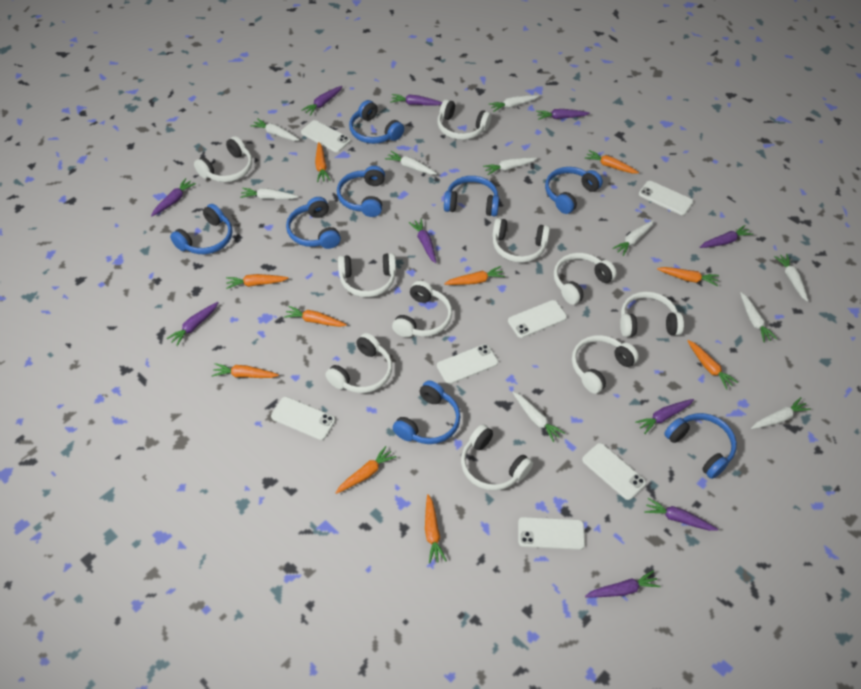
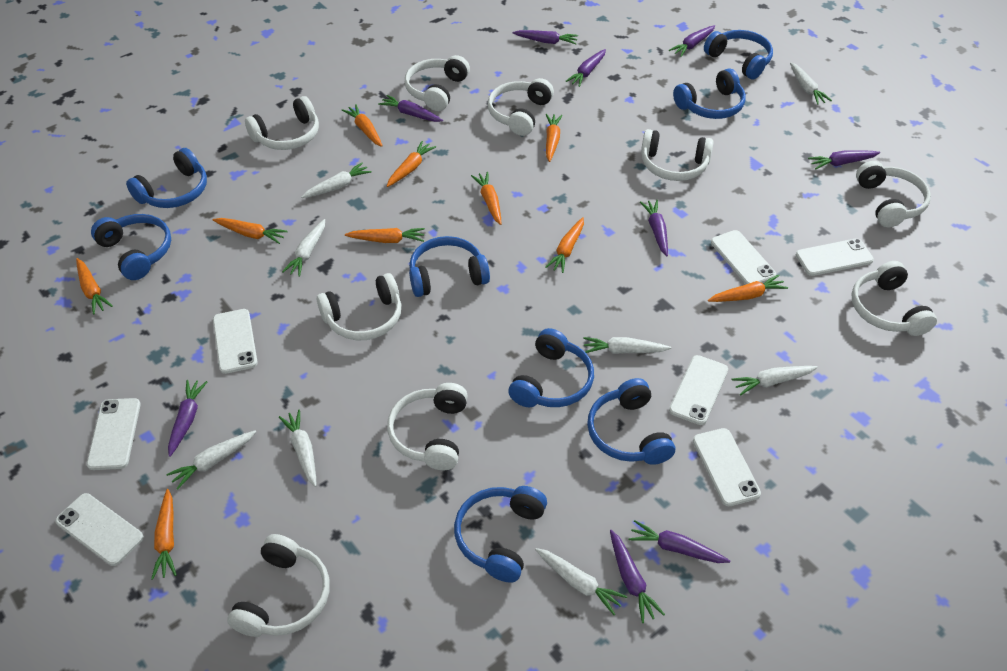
purple carrot: [151,178,196,216] [166,302,219,346] [301,86,342,116] [390,94,442,105] [409,219,436,263] [536,109,590,120] [585,570,661,598] [635,399,694,434] [644,498,718,531] [700,225,753,248] = 10 -> [168,380,207,457] [378,95,443,122] [513,30,578,44] [566,49,606,87] [610,530,665,623] [628,520,730,563] [640,200,668,256] [669,25,715,57] [808,150,880,170] = 9
white carrot: [240,188,299,200] [250,118,300,141] [385,151,437,175] [483,157,537,175] [489,95,539,112] [513,392,565,442] [612,220,654,256] [740,292,777,343] [751,397,811,429] [774,254,808,302] = 10 -> [166,430,256,490] [279,409,317,487] [282,219,325,277] [301,162,372,198] [535,548,628,615] [583,337,671,354] [732,366,818,396] [790,62,832,105] = 8
white headphones: [194,136,252,182] [325,333,392,393] [338,253,396,297] [392,281,452,337] [437,99,491,140] [461,424,533,491] [492,218,550,263] [554,253,617,305] [572,335,639,394] [620,291,684,337] = 10 -> [227,534,330,637] [245,96,319,150] [317,273,401,340] [387,383,468,470] [405,55,470,111] [488,78,554,136] [641,129,714,181] [852,261,937,336] [856,161,931,227] = 9

